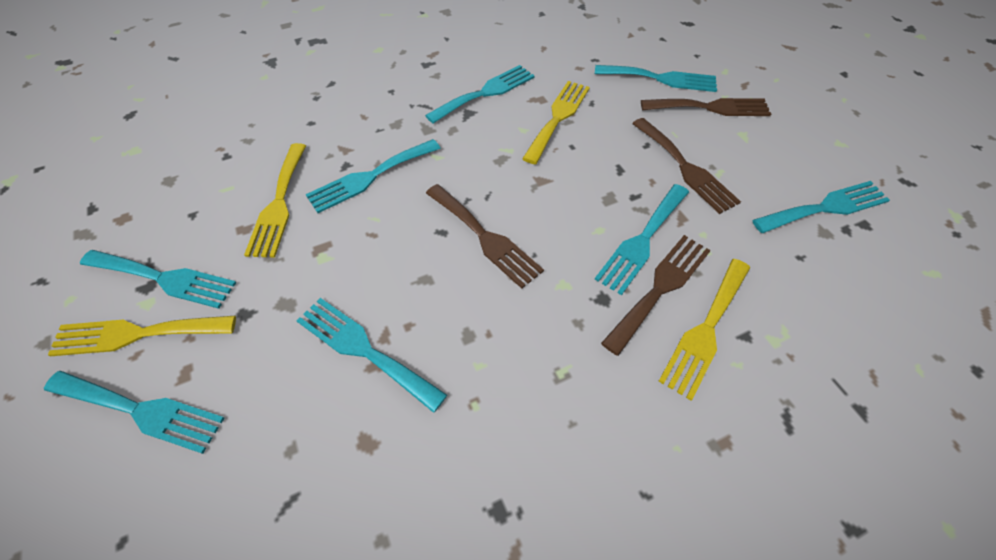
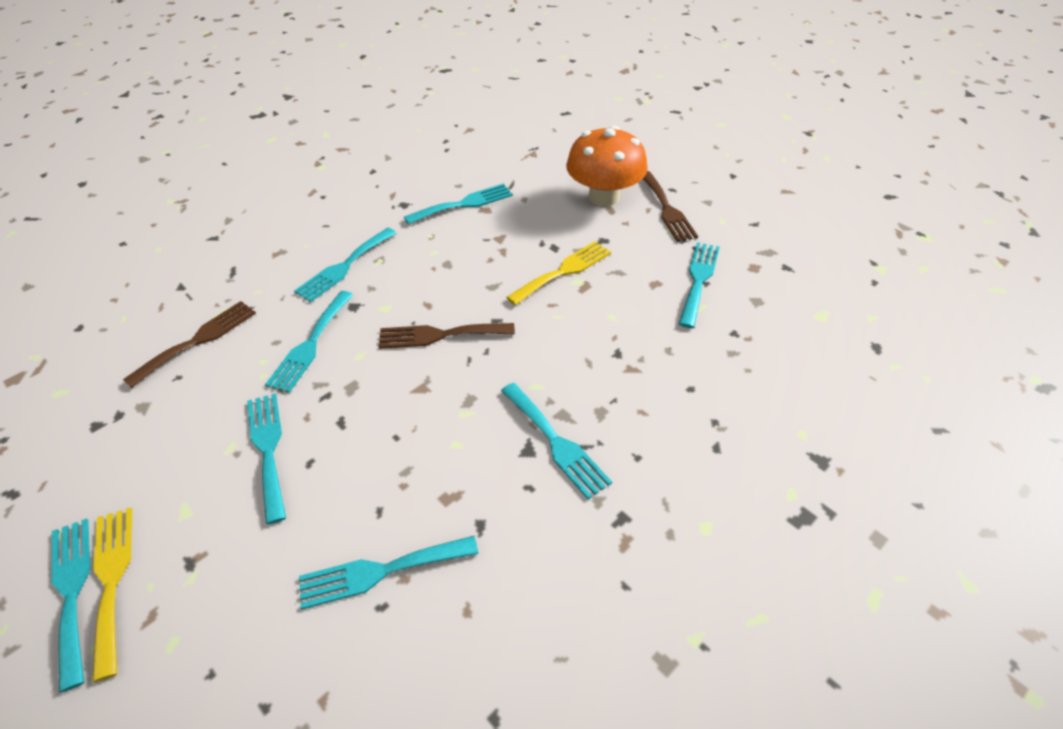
brown fork: [426,184,544,289] [601,235,711,356] [632,118,741,214] [641,98,771,116] = 4 -> [123,301,256,388] [379,323,515,349] [643,171,698,242] = 3
orange mushroom: none = 0 -> [566,126,648,206] = 1
yellow fork: [48,315,236,356] [244,143,306,258] [522,81,590,164] [658,259,750,400] = 4 -> [92,507,132,682] [506,241,611,305] = 2

